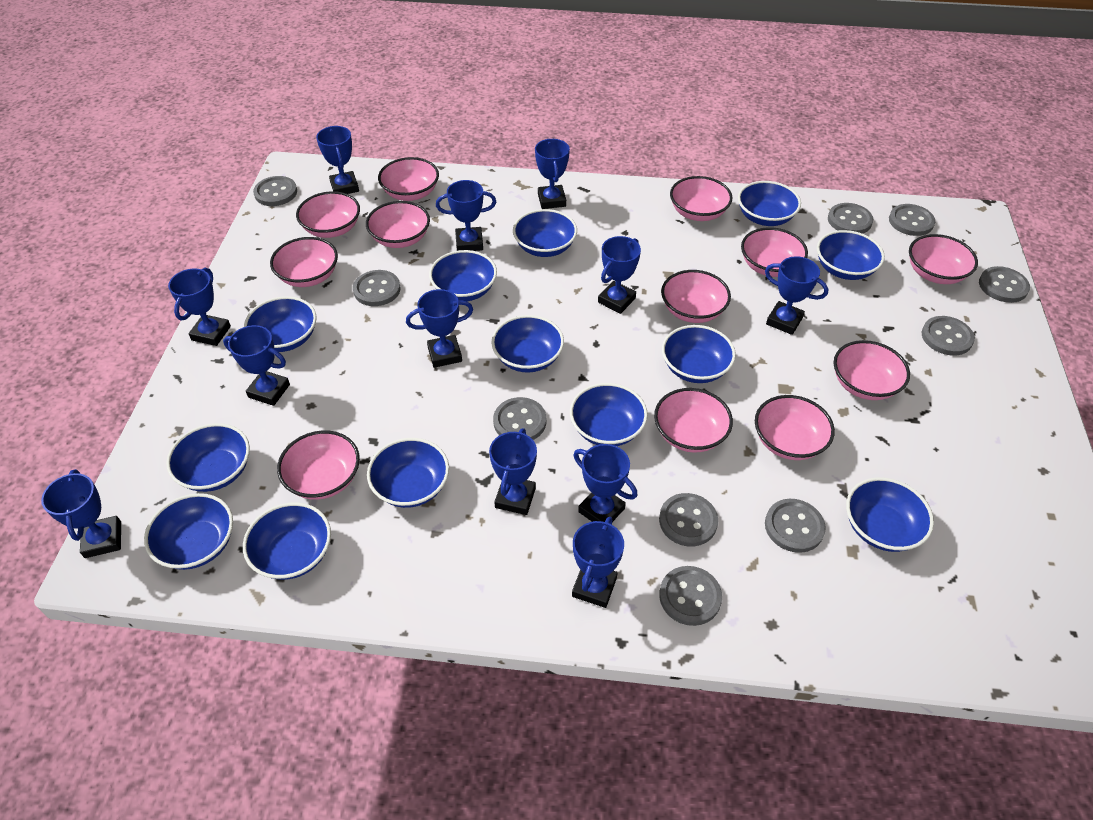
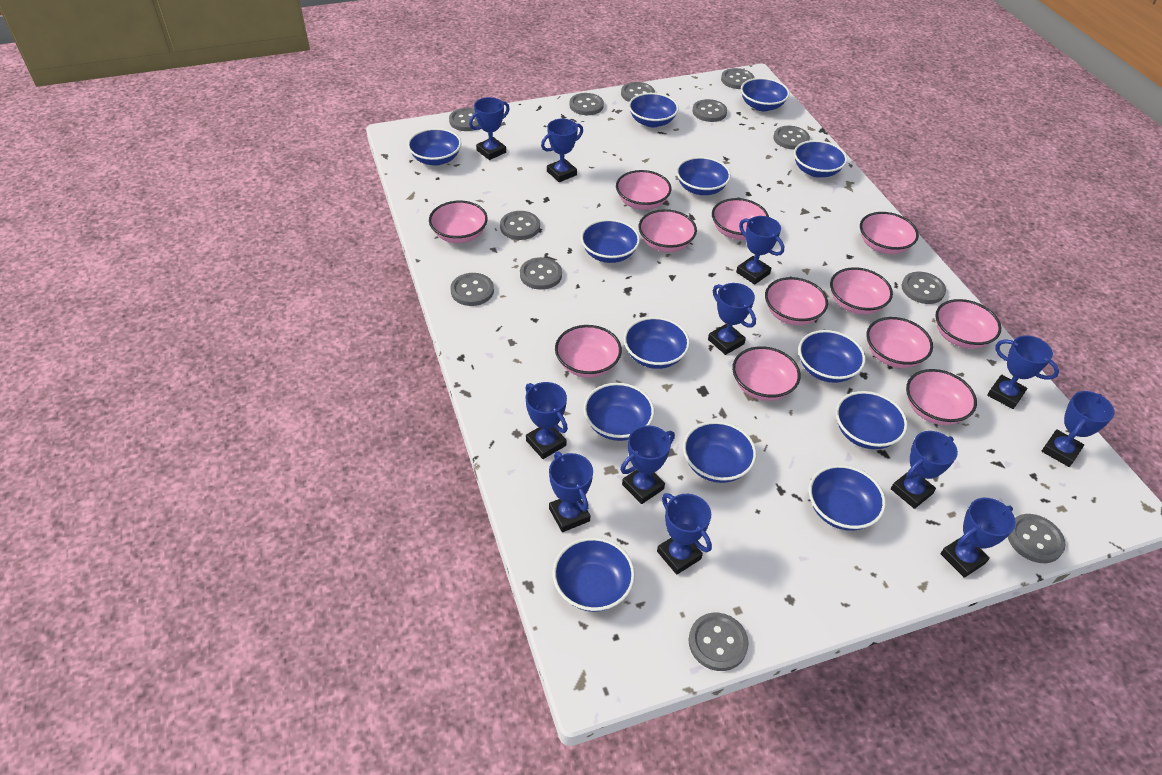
grey button: [253,176,297,206] [353,270,401,306] [493,397,546,440] [659,493,718,547] [659,566,722,626] [765,499,826,553] [828,203,873,234] [889,204,935,236] [922,316,975,356] [979,266,1030,303] = 10 -> [449,108,479,131] [450,273,494,306] [500,211,540,240] [520,257,562,290] [569,93,604,115] [621,82,655,102] [689,613,749,671] [692,99,727,122] [721,68,754,89] [773,126,810,150] [902,272,946,304] [1008,514,1065,563] = 12

